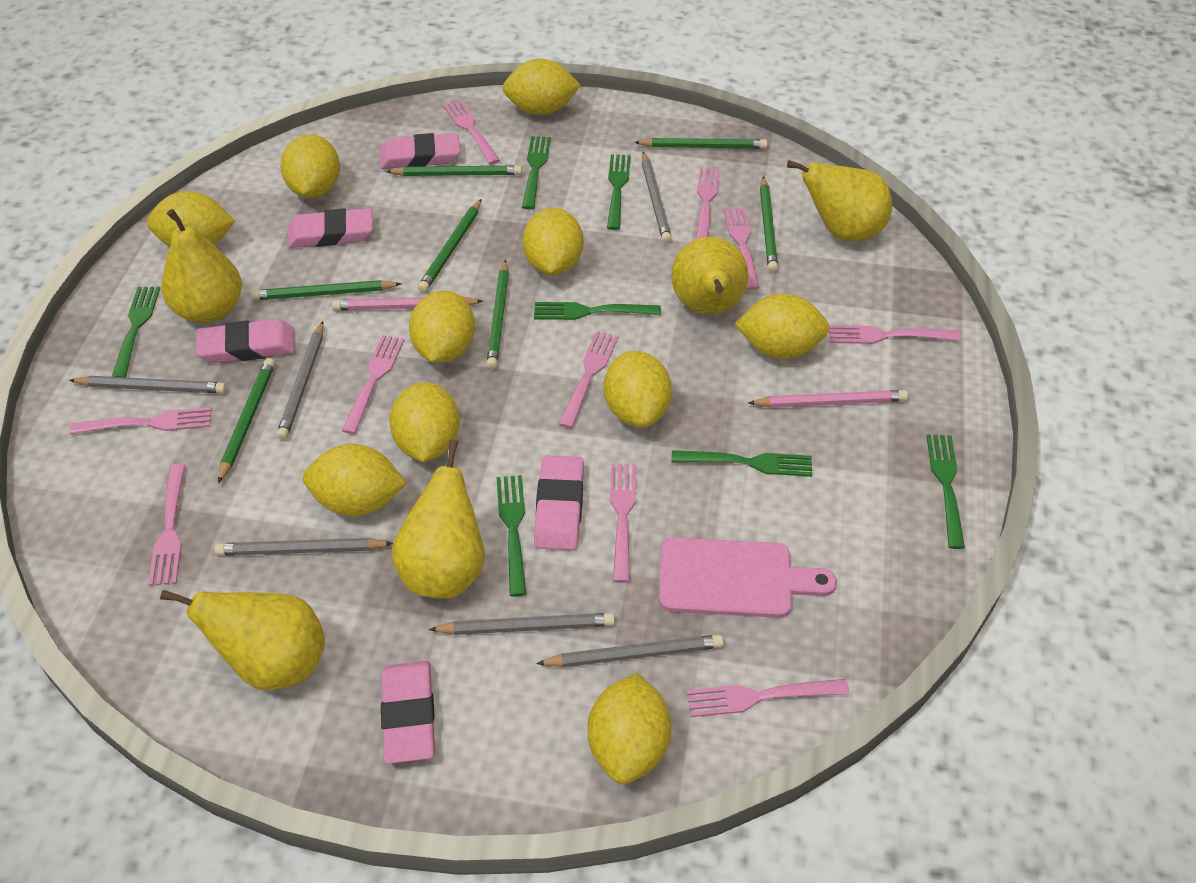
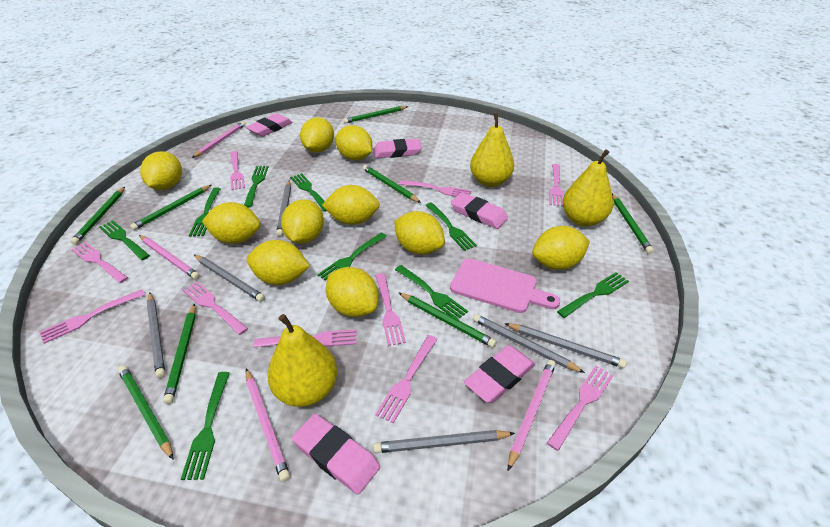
green fork: [112,287,160,377] [496,475,526,597] [522,136,551,210] [534,302,661,320] [607,154,631,230] [672,450,812,477] [926,434,965,549] = 7 -> [99,220,150,260] [181,372,230,480] [189,188,221,236] [244,166,268,208] [290,173,327,212] [318,233,387,281] [395,265,468,320] [425,202,477,251] [557,272,629,318] = 9
green pencil: [218,358,275,484] [251,280,401,300] [385,165,522,176] [418,199,482,292] [486,260,509,369] [634,138,767,149] [760,176,778,272] = 7 -> [70,187,125,245] [118,365,174,460] [130,185,211,230] [163,304,196,404] [343,106,409,124] [363,165,421,203] [398,292,496,348] [612,194,654,254] = 8
pink pencil: [332,296,483,310] [748,390,908,408] = 2 -> [139,235,200,280] [192,121,245,158] [246,369,290,482] [508,360,556,471] = 4
yellow pear: [160,590,325,690] [161,209,242,323] [391,440,485,599] [671,237,749,314] [787,160,892,241] = 5 -> [267,314,338,407] [470,113,514,187] [562,149,613,227] = 3

